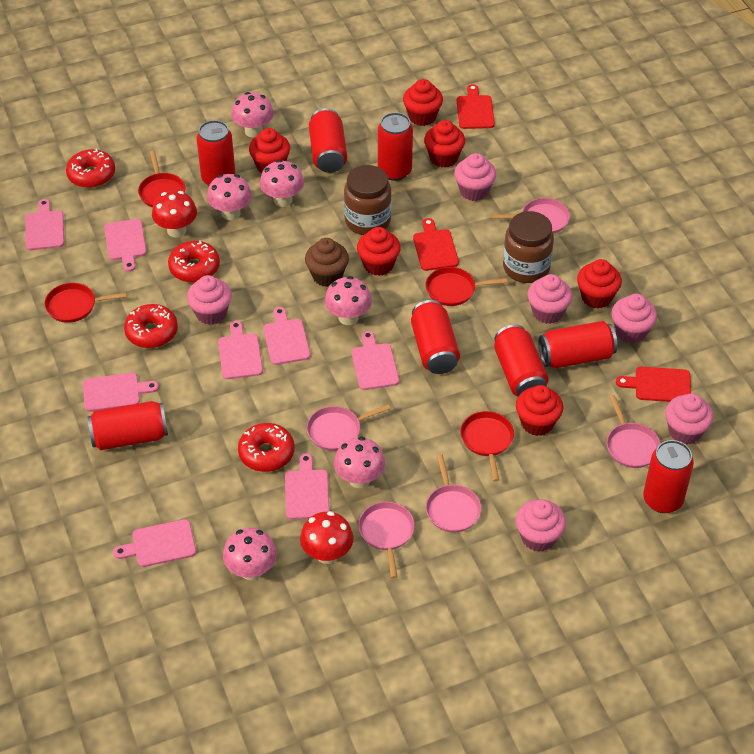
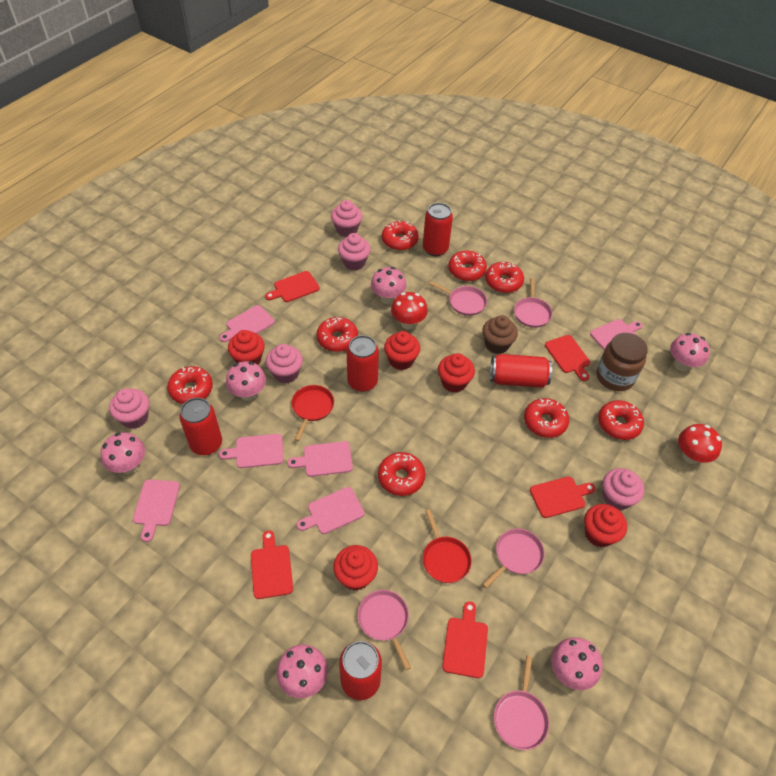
brown jar: [344,165,392,235] [503,211,554,283] = 2 -> [596,333,648,391] = 1
pink cupcake: [187,275,232,325] [454,153,496,201] [516,499,566,552] [527,274,572,324] [611,294,657,343] [665,393,713,444] = 6 -> [109,388,149,429] [266,344,303,384] [331,200,362,237] [338,233,371,271] [603,468,644,510] = 5
pink cutting board: [25,199,64,250] [83,373,159,412] [104,219,147,272] [113,519,196,567] [218,321,263,379] [263,307,311,365] [285,453,330,519] [351,331,399,390] = 8 -> [133,479,180,542] [219,434,284,468] [220,305,275,342] [288,441,353,477] [297,487,365,534] [590,319,643,350] = 6
red can: [87,401,168,450] [196,120,236,186] [309,108,347,173] [378,112,413,181] [411,300,460,374] [494,324,549,396] [539,321,618,368] [643,440,694,513] = 8 -> [179,398,222,455] [339,641,382,700] [347,335,379,392] [423,203,453,256] [490,354,552,388] = 5
red cupcake: [249,128,290,173] [357,227,401,276] [403,79,443,126] [424,120,465,167] [516,385,563,436] [577,259,622,309] = 6 -> [228,330,265,365] [333,545,378,591] [384,331,420,370] [438,353,475,393] [584,504,627,548] = 5
red cutting board: [413,218,459,271] [457,84,495,129] [616,367,691,402] = 3 -> [251,530,293,599] [265,271,320,302] [442,601,488,678] [530,477,596,518] [545,335,590,381] = 5
red donut: [66,148,115,188] [124,304,178,348] [168,240,220,283] [238,423,295,472] = 4 -> [167,366,213,404] [316,317,358,352] [378,452,425,496] [382,220,419,250] [448,251,487,281] [485,262,524,293] [524,398,569,438] [598,400,644,440] = 8
red pan: [44,283,127,323] [138,151,186,207] [426,267,507,306] [460,411,514,482] = 4 -> [292,385,334,441] [423,509,472,583] = 2

